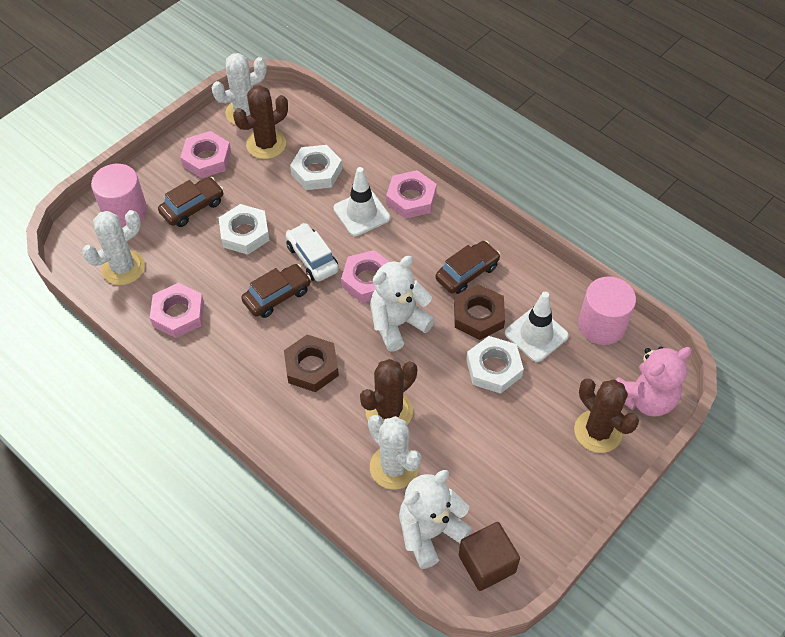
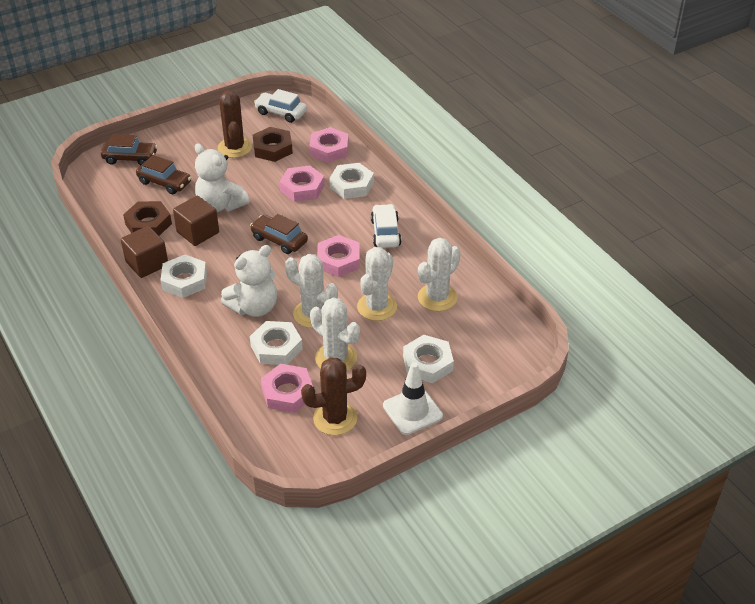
brown cactus: [233,85,288,159] [360,359,417,425] [574,379,639,453] = 3 -> [218,90,252,158] [301,357,366,435] = 2
brown cube: [459,522,520,591] = 1 -> [121,226,168,278] [173,196,219,246] = 2
pink cylinder: [91,164,147,228] [578,277,636,345] = 2 -> none = 0
pink teddy bear: [616,346,692,417] = 1 -> none = 0
white cactus: [82,210,145,285] [212,53,267,126] [368,415,421,489] = 3 -> [285,254,338,328] [310,297,360,371] [357,247,397,321] [418,238,461,311] = 4
white car: [286,223,339,282] = 1 -> [254,89,307,123] [371,204,401,248] = 2
white nut: [219,204,270,255] [290,145,342,190] [466,336,524,394] = 3 -> [160,255,207,298] [250,321,303,365] [329,163,374,199] [403,335,454,383] = 4
white traffic cone: [333,167,390,236] [505,292,569,362] = 2 -> [383,362,443,435] = 1

